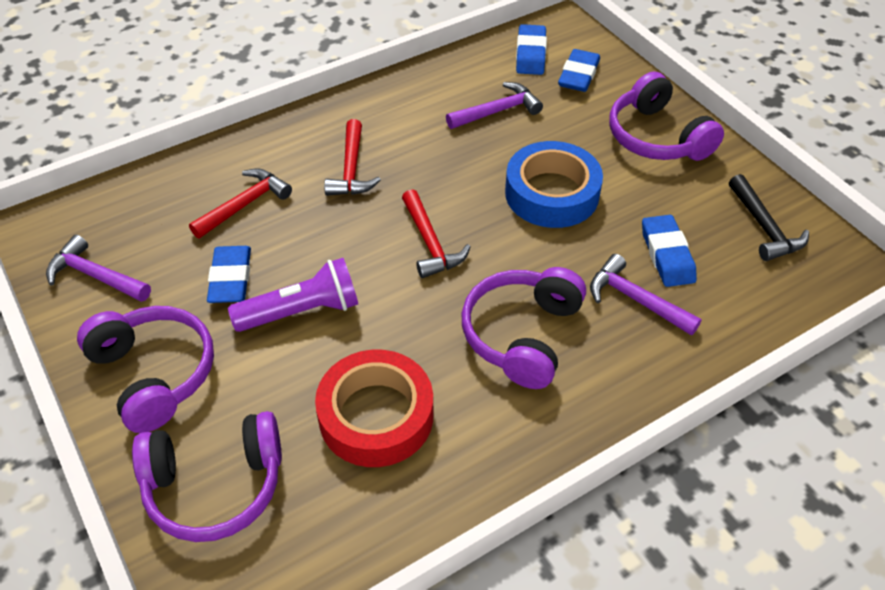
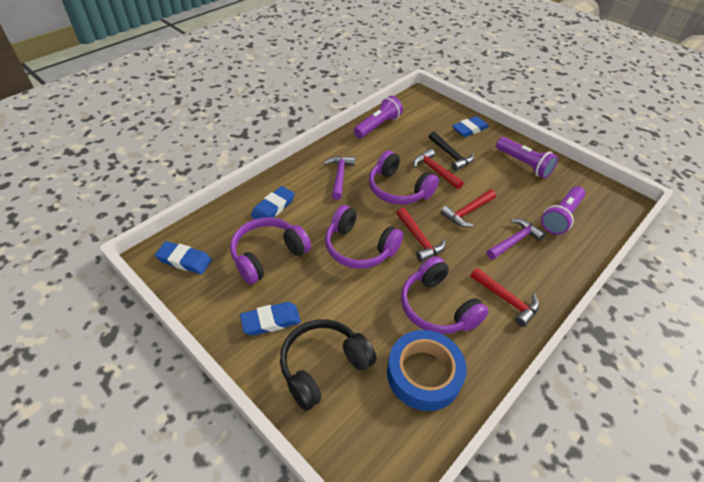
black headphones: none = 0 -> [280,319,376,411] = 1
purple flashlight: [228,258,358,332] = 1 -> [354,96,403,138] [496,137,558,178] [541,186,585,235] = 3
purple hammer: [46,235,151,302] [446,82,543,129] [590,254,702,336] = 3 -> [324,156,355,200] [486,219,546,260] = 2
red hammer: [189,169,292,238] [324,119,381,196] [402,189,471,278] = 3 -> [397,208,446,262] [413,149,464,189] [440,190,496,227] [470,268,539,327] = 4
red tape: [315,350,433,467] = 1 -> none = 0

